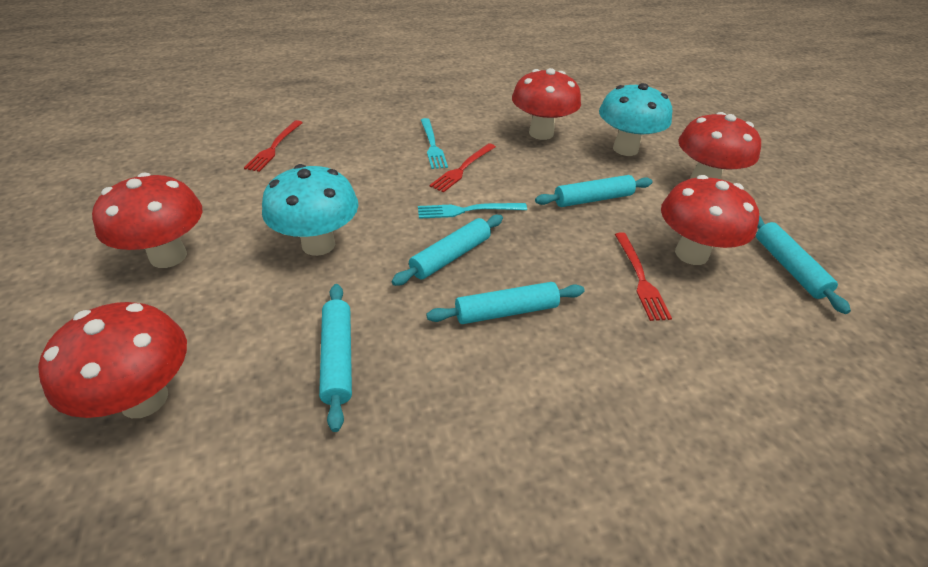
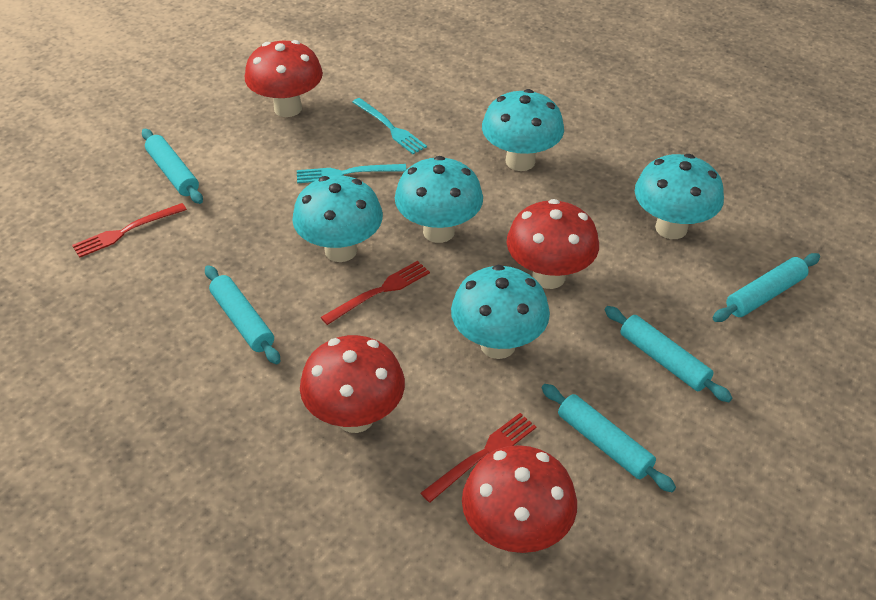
red mushroom: [38,302,187,418] [92,173,202,268] [512,68,581,140] [661,175,759,265] [678,112,761,179] = 5 -> [245,40,323,117] [300,335,405,433] [462,445,577,553] [507,199,599,289] = 4
turquoise mushroom: [262,164,358,256] [599,83,672,156] = 2 -> [292,176,383,262] [395,156,483,243] [451,265,550,359] [482,89,564,171] [635,154,724,239] = 5

